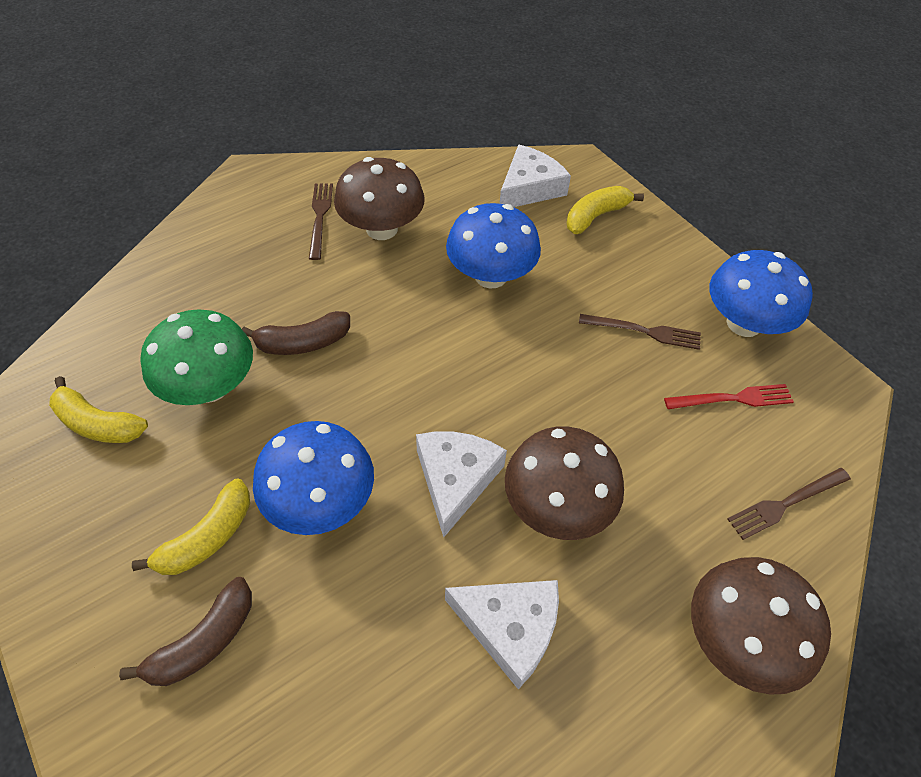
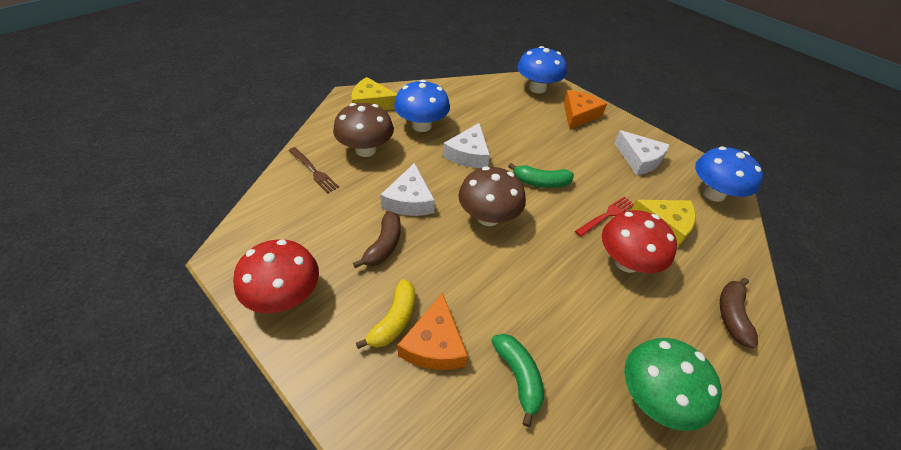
brown fork: [309,184,333,260] [579,314,701,350] [727,468,851,540] = 3 -> [289,147,339,194] = 1
brown mushroom: [334,157,425,240] [505,426,624,540] [691,557,831,695] = 3 -> [333,103,394,157] [458,166,526,226] = 2
green banana: none = 0 -> [491,334,544,427] [508,163,574,188] = 2
orange cheese: none = 0 -> [397,293,468,370] [564,90,607,130] = 2
red mushroom: none = 0 -> [233,239,319,313] [602,210,677,273] = 2
yellow banana: [49,376,148,443] [132,479,250,575] [566,186,644,234] = 3 -> [356,279,415,349] = 1
yellow cheese: none = 0 -> [351,77,397,110] [631,200,696,248] = 2

